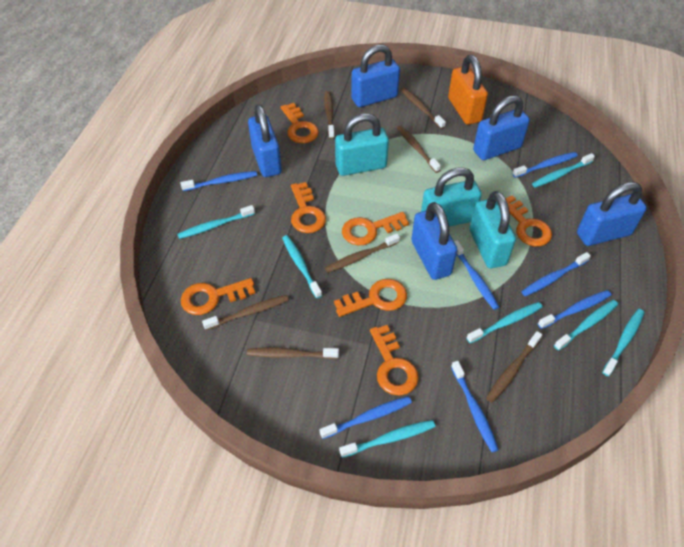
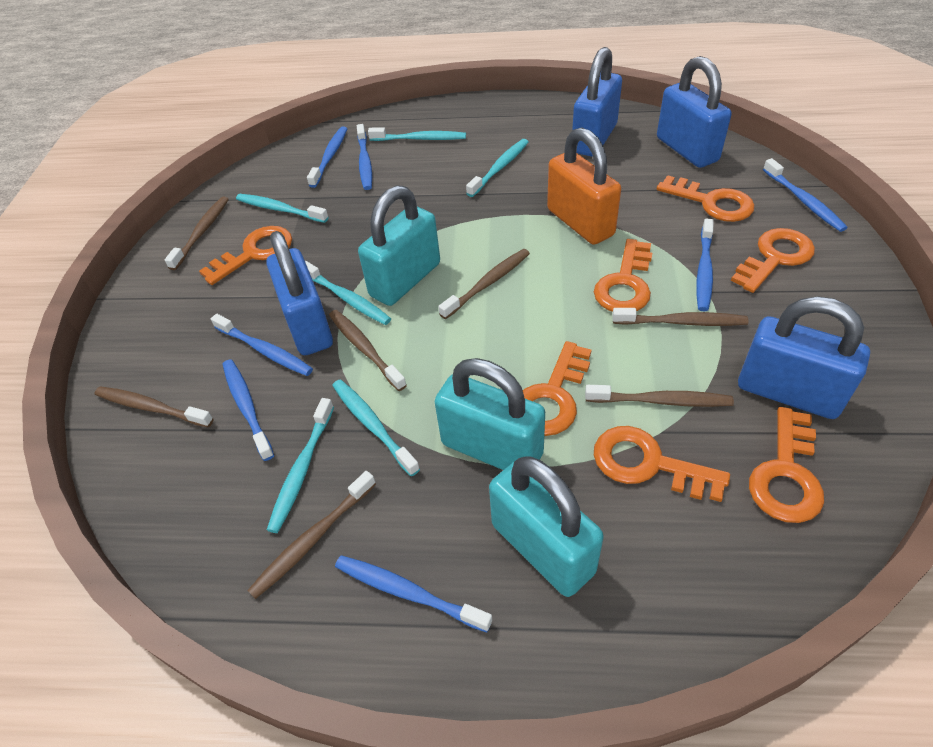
blue padlock: [248,104,282,177] [351,44,400,107] [411,202,457,280] [473,96,530,160] [577,182,647,246] = 5 -> [266,231,333,355] [572,47,622,157] [657,56,731,168] [738,296,870,419] = 4
turquoise toothbrush: [177,205,255,239] [282,235,322,299] [339,420,435,458] [467,302,542,343] [532,153,595,188] [554,300,618,351] [602,309,645,376] = 7 -> [236,194,328,223] [267,398,334,533] [305,261,391,325] [332,379,420,476] [368,127,466,141] [466,139,528,197] = 6

